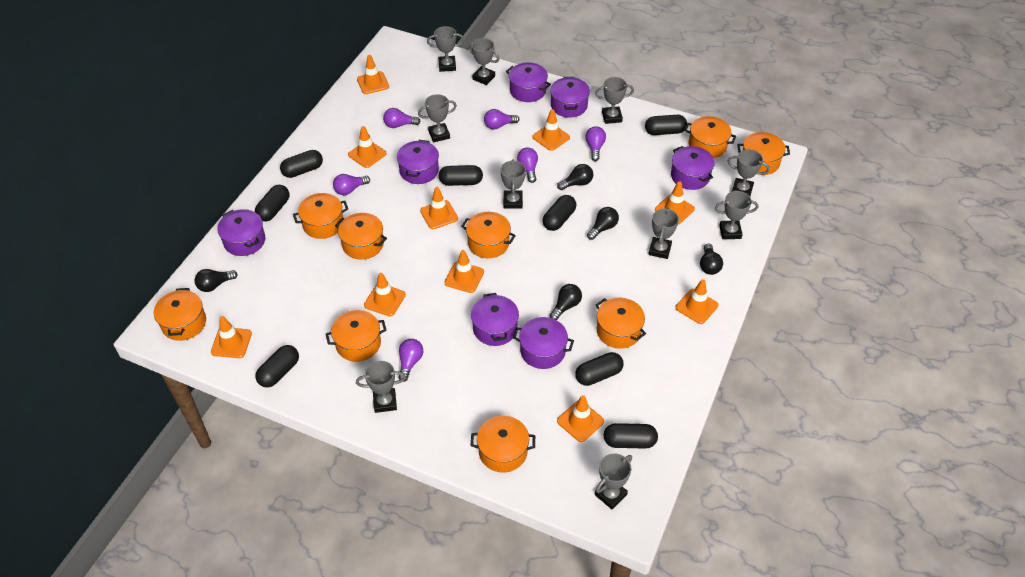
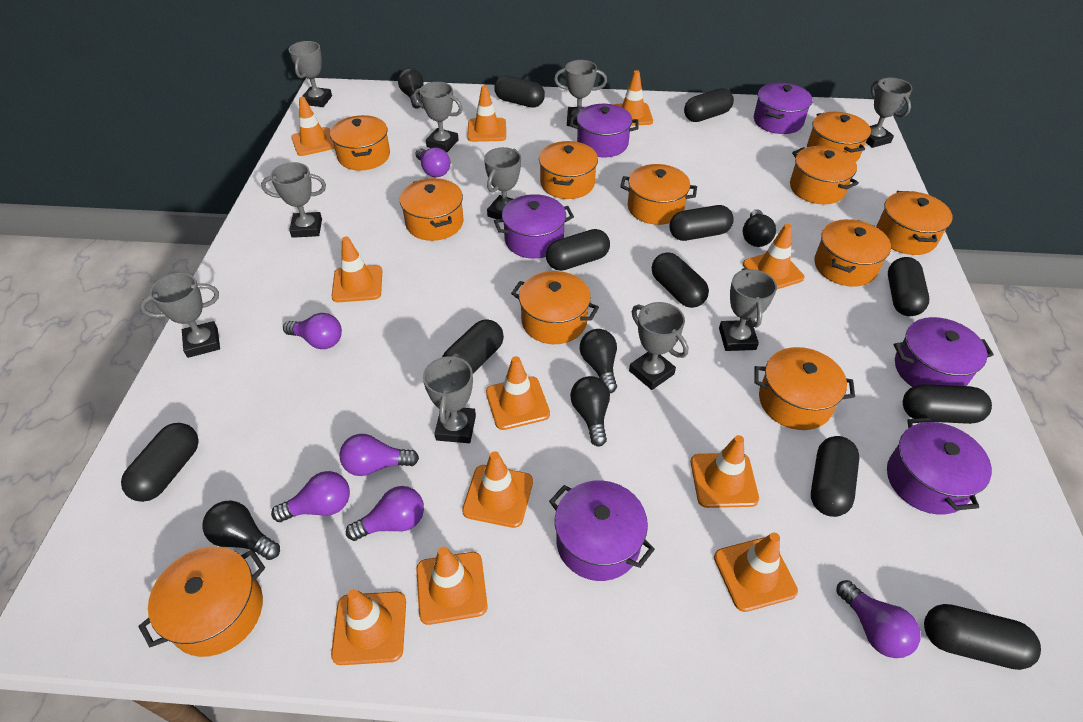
black capsule: [255,185,290,221] [255,345,299,387] [280,150,323,178] [439,165,483,186] [543,195,576,231] [575,352,624,386] [603,423,658,449] [645,115,687,135] = 8 -> [121,423,199,502] [442,319,504,373] [494,75,545,107] [546,229,610,271] [652,252,709,308] [669,205,734,241] [684,88,734,122] [811,436,859,517] [888,257,929,316] [903,384,992,424] [924,604,1041,670] = 11
orange pot: [154,288,206,341] [293,193,348,239] [326,310,386,362] [335,213,387,260] [461,212,516,258] [470,416,535,473] [596,298,646,349] [685,116,736,158] [737,132,790,175] = 9 -> [138,547,265,657] [330,115,390,171] [400,178,464,241] [511,271,599,344] [539,141,598,199] [620,164,697,225] [754,347,855,430] [790,146,859,204] [807,112,871,162] [814,219,891,287] [876,191,953,255] = 11
orange traffic cone: [211,316,252,358] [348,126,387,168] [357,55,389,94] [364,273,406,317] [420,187,458,229] [445,250,484,293] [532,109,570,151] [557,395,604,442] [655,181,695,224] [675,279,718,324] = 10 -> [291,97,335,156] [331,589,406,665] [332,236,382,302] [416,547,488,625] [462,451,533,528] [467,85,506,142] [486,356,550,430] [614,70,653,126] [691,435,759,508] [714,532,798,612] [743,224,804,289] = 11
purple pot: [217,209,265,256] [397,140,439,184] [471,293,519,346] [506,62,551,102] [513,317,574,369] [550,77,590,118] [671,146,715,190] = 7 -> [494,194,574,259] [549,481,655,581] [570,104,638,157] [754,83,812,134] [887,418,992,515] [894,317,994,387] = 6

